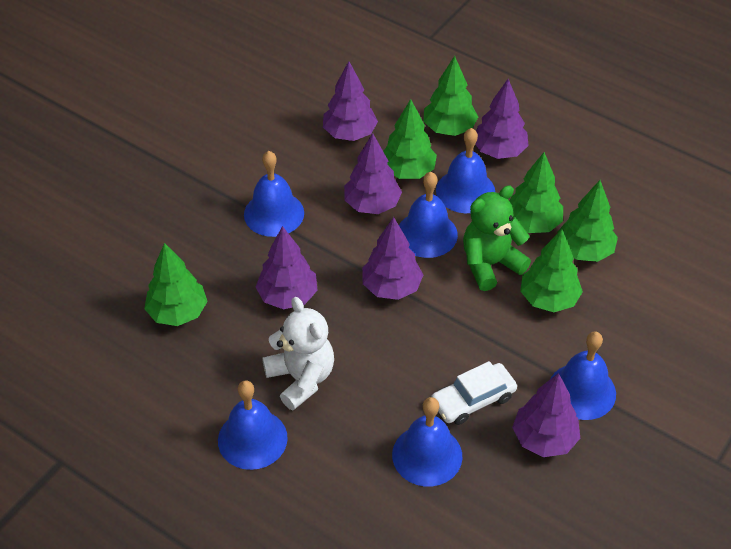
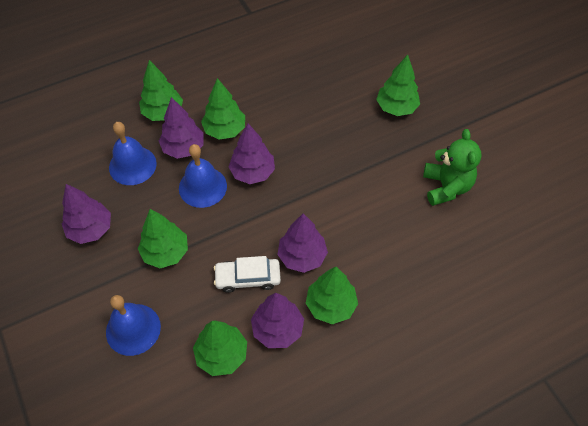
blue bell: [218,381,288,470] [244,151,304,237] [392,397,462,487] [399,172,458,258] [436,128,495,213] [551,332,616,420] = 6 -> [106,295,161,356] [109,122,157,185] [179,144,227,208] = 3
purple tree: [256,226,317,309] [323,61,378,141] [344,133,402,214] [362,217,423,300] [476,79,529,159] [512,373,580,457] = 6 -> [62,184,111,244] [159,97,204,159] [229,123,275,184] [251,293,304,348] [277,213,328,273] = 5
white teddy bear: [262,297,334,410] = 1 -> none = 0

